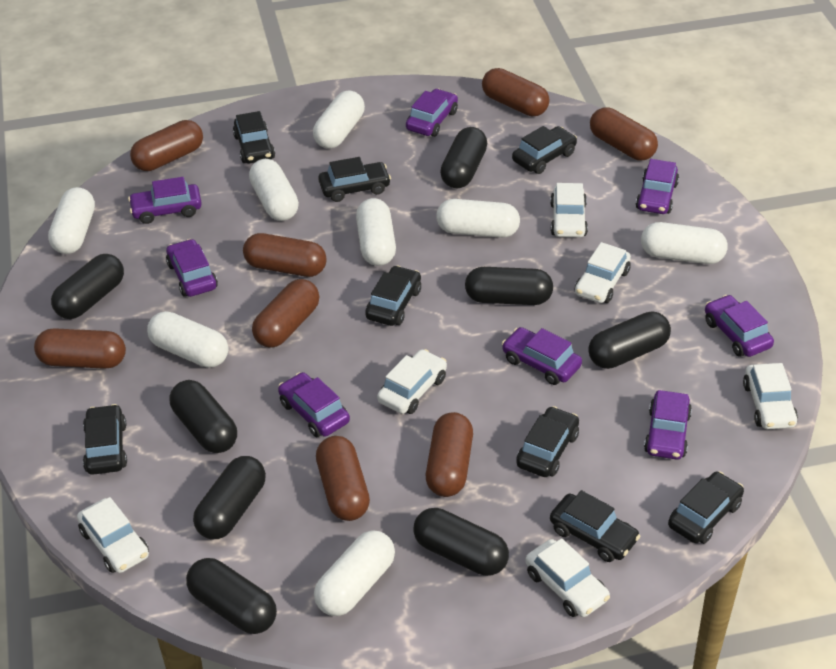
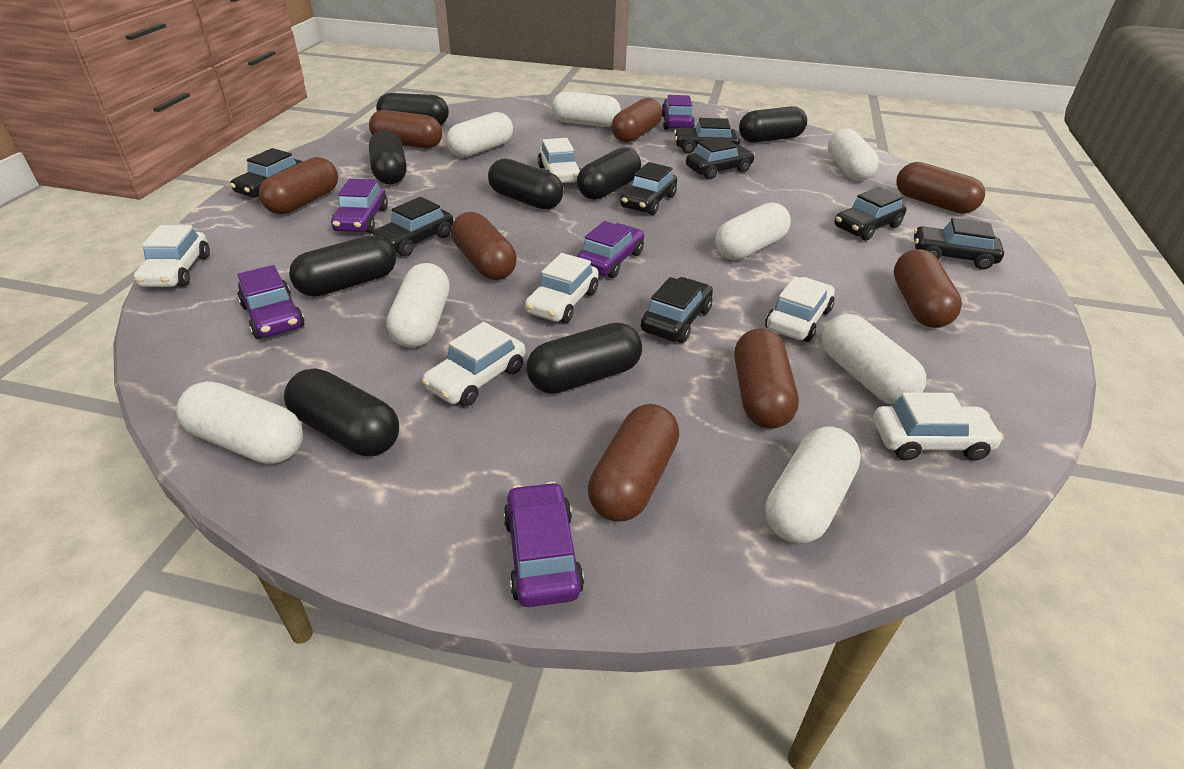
purple car: [128,177,202,224] [166,239,218,297] [278,372,350,437] [406,89,458,137] [502,327,582,385] [636,159,679,214] [644,390,692,460] [705,295,774,357] = 8 -> [237,265,305,339] [331,178,388,233] [503,482,584,607] [577,221,644,278] [661,95,695,130] = 5

